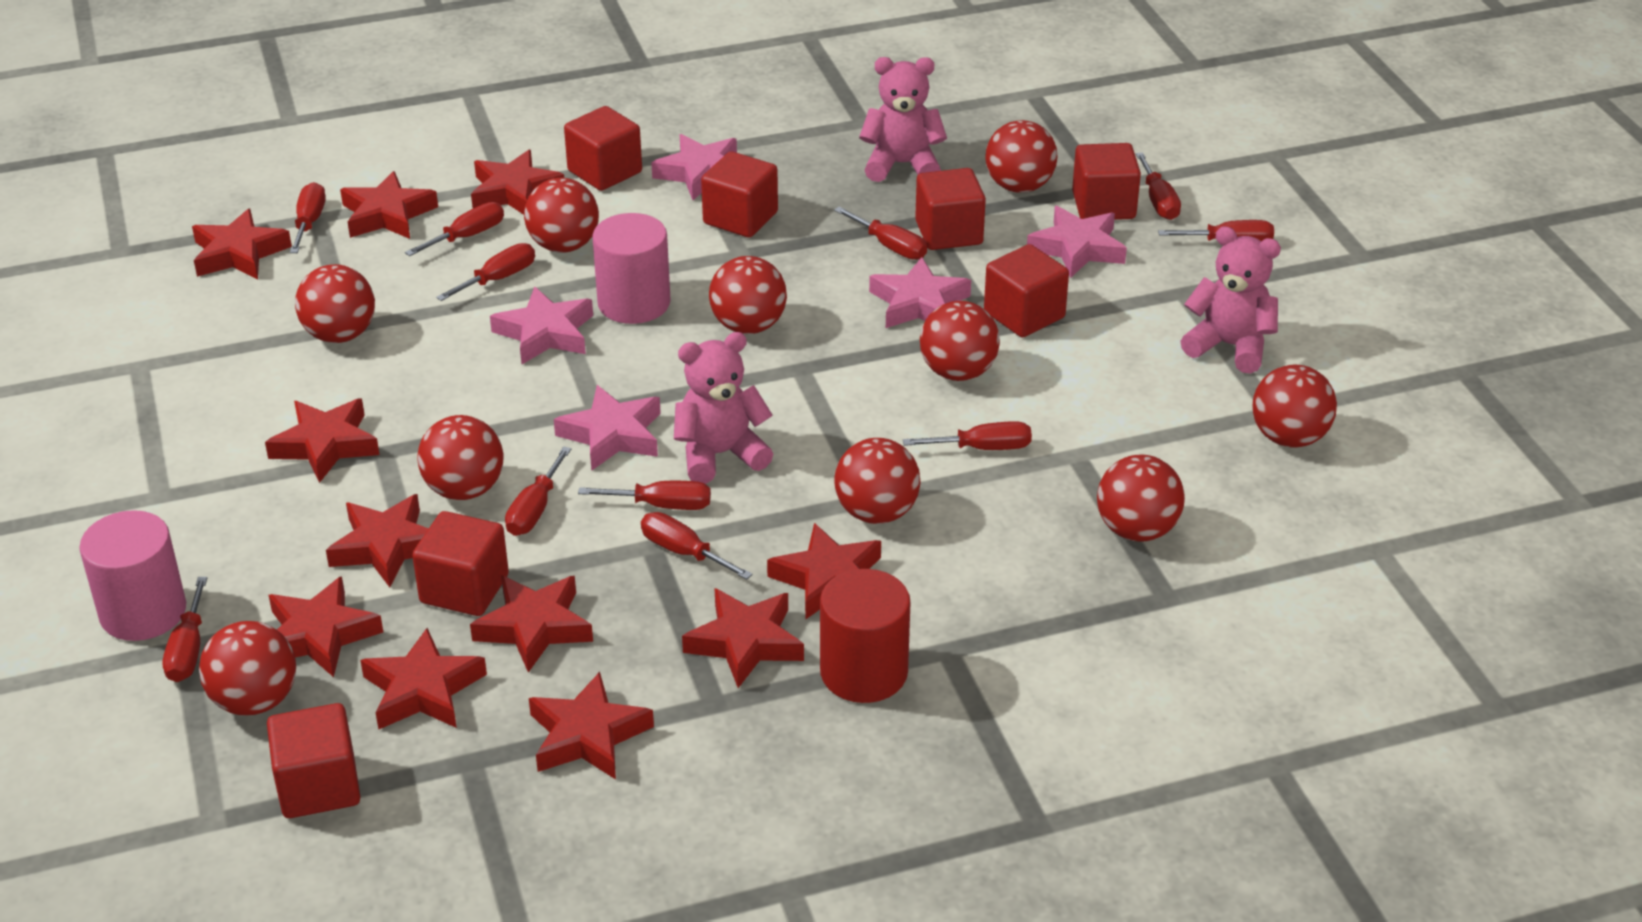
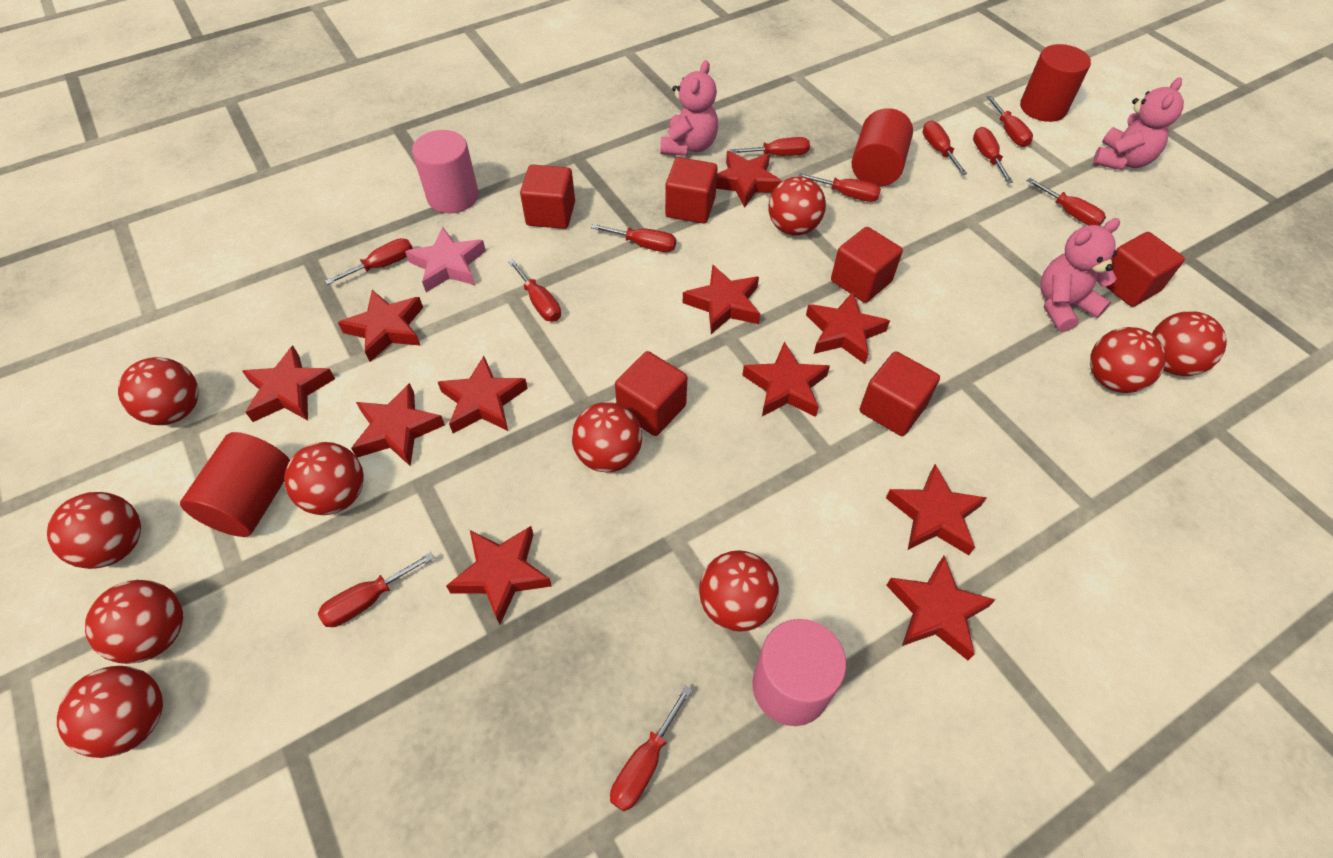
pink star: [490,287,593,364] [554,385,661,471] [651,134,737,200] [869,257,971,328] [1027,206,1127,278] = 5 -> [405,227,486,292] = 1
red cube: [267,703,360,818] [412,511,509,616] [564,106,642,191] [701,151,778,238] [915,168,986,250] [984,244,1069,338] [1072,143,1141,220] = 7 -> [520,164,575,229] [615,351,687,436] [665,157,718,224] [831,227,903,303] [860,351,940,436] [1106,232,1185,307] = 6
red cylinder: [820,569,911,703] = 1 -> [180,432,290,537] [852,108,913,187] [1020,44,1091,122] = 3

